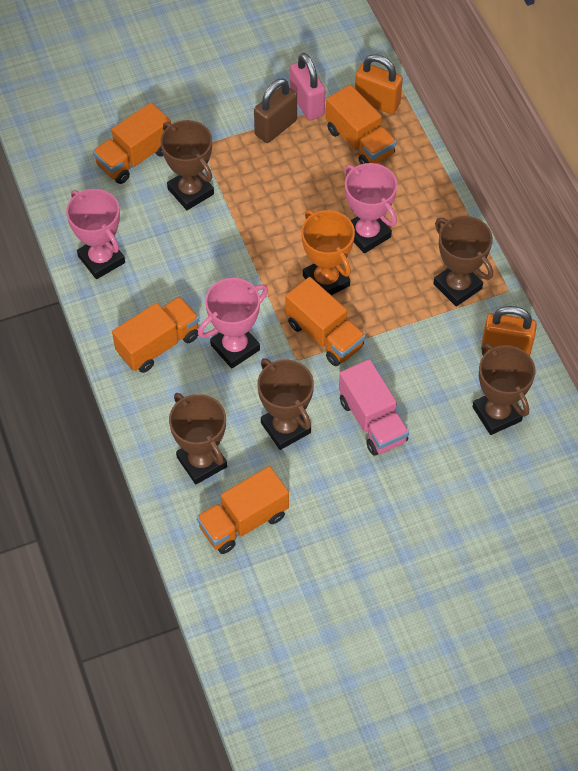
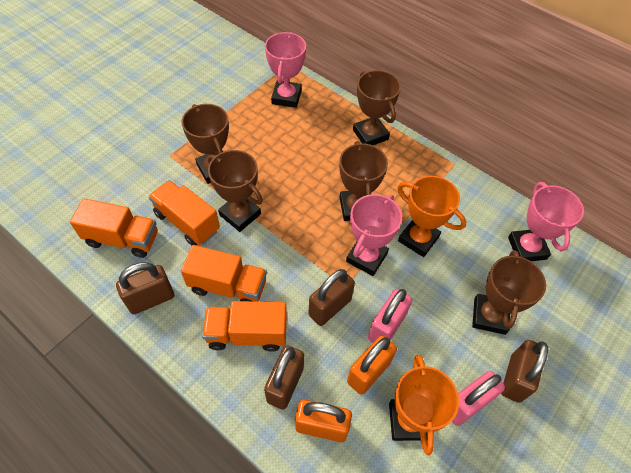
brown padlock: [254,78,297,143] = 1 -> [116,262,174,315] [264,345,304,410] [309,269,355,326] [501,340,548,403] = 4
orange trophy: [301,210,355,295] = 1 -> [389,355,459,455] [397,176,466,257] = 2
orange truck: [93,103,171,184] [112,296,199,373] [197,466,289,554] [286,277,366,366] [326,85,397,164] = 5 -> [70,198,158,258] [148,180,220,245] [181,245,267,302] [202,301,287,352] = 4
pink padlock: [290,53,325,120] = 1 -> [368,289,412,343] [452,371,505,426] = 2
pink truck: [339,359,409,456] = 1 -> none = 0

